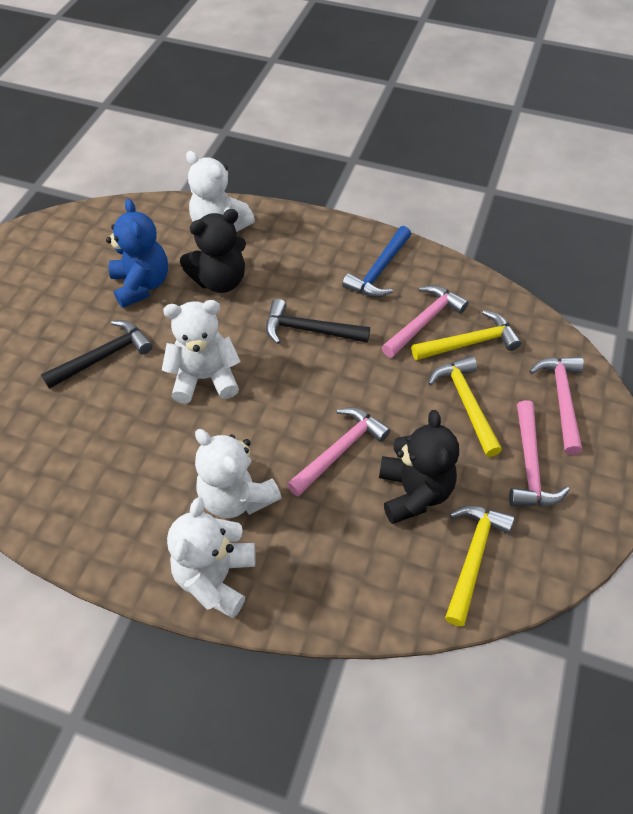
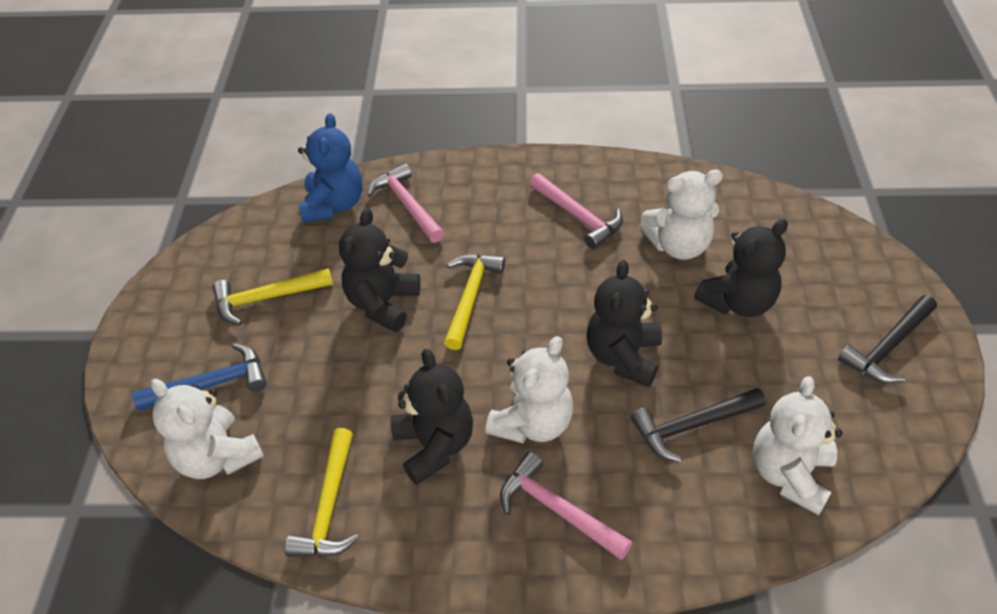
black teddy bear: [180,209,246,293] [379,410,459,524] = 2 -> [339,208,420,332] [391,349,473,485] [587,260,662,387] [694,219,788,317] = 4
pink hammer: [287,407,391,497] [382,285,469,358] [509,400,569,506] [529,357,584,455] = 4 -> [367,163,444,243] [500,452,633,560] [529,173,623,249] = 3

